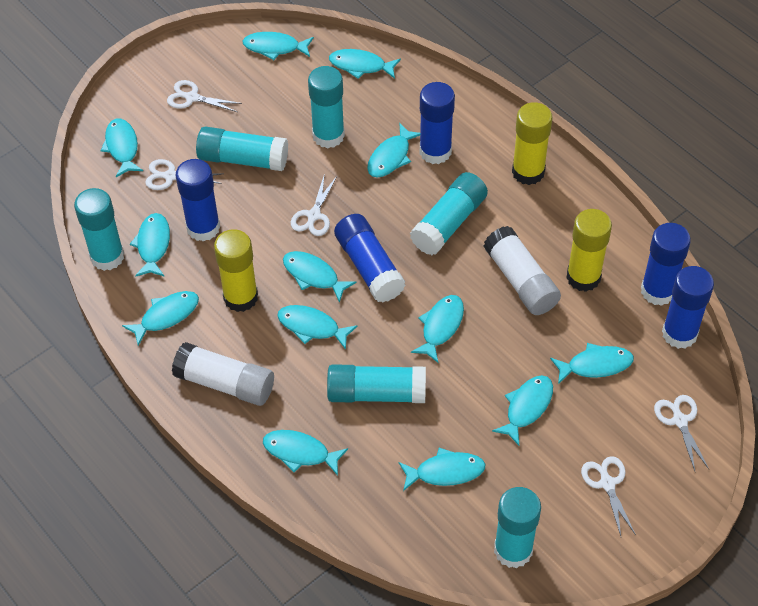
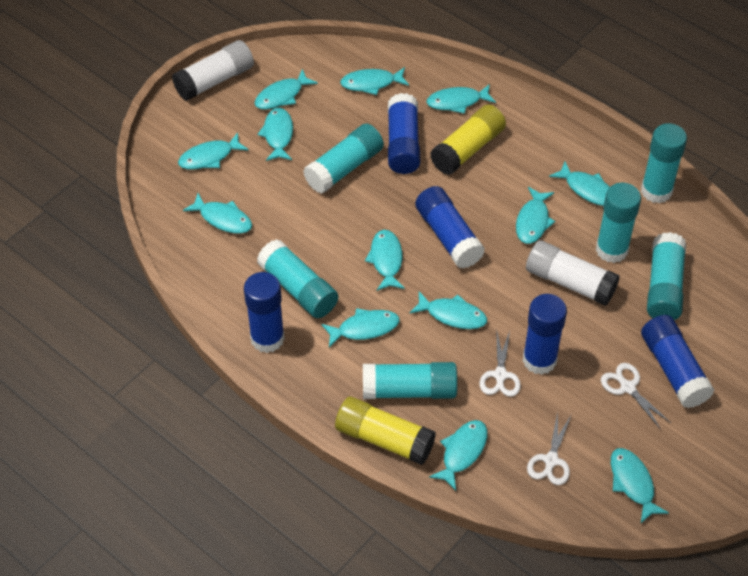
white scissors: [145,159,222,190] [167,80,242,112] [291,173,337,236] [581,456,636,536] [654,395,709,471] = 5 -> [480,329,521,397] [527,412,571,485] [601,363,671,430] = 3
yellow glue stick: [214,229,258,312] [512,102,552,185] [566,209,612,292] = 3 -> [335,397,436,465] [430,104,506,175] = 2

